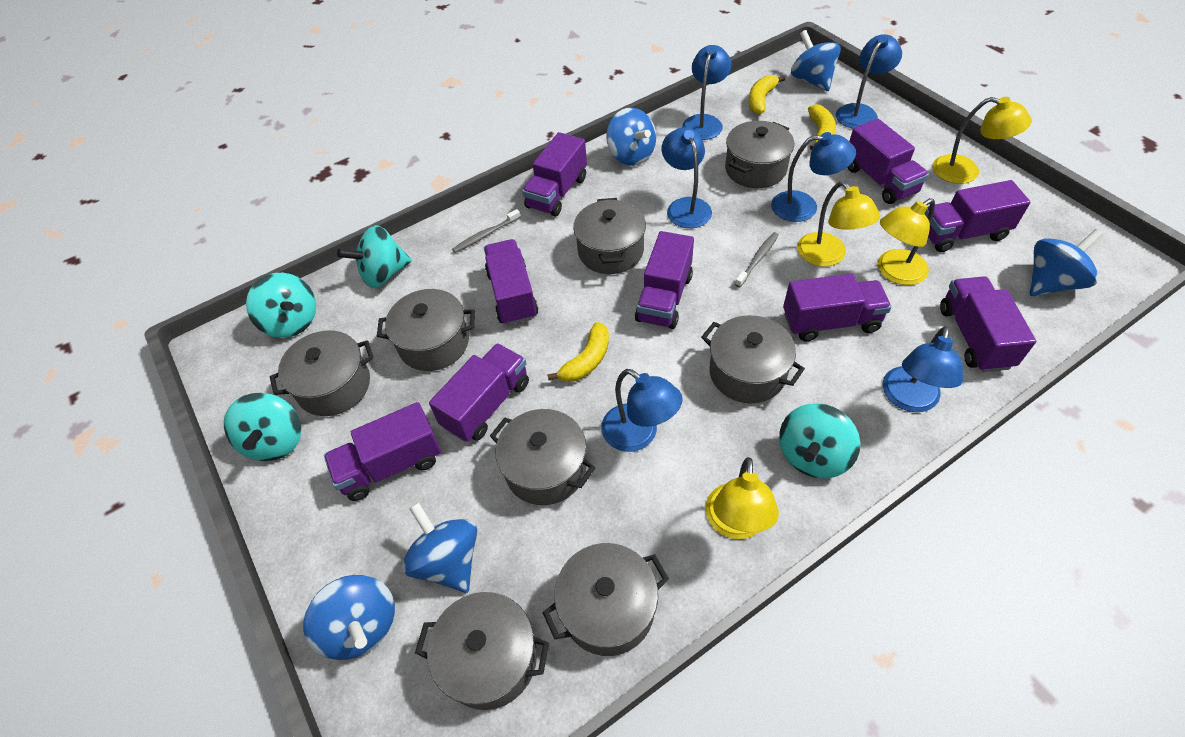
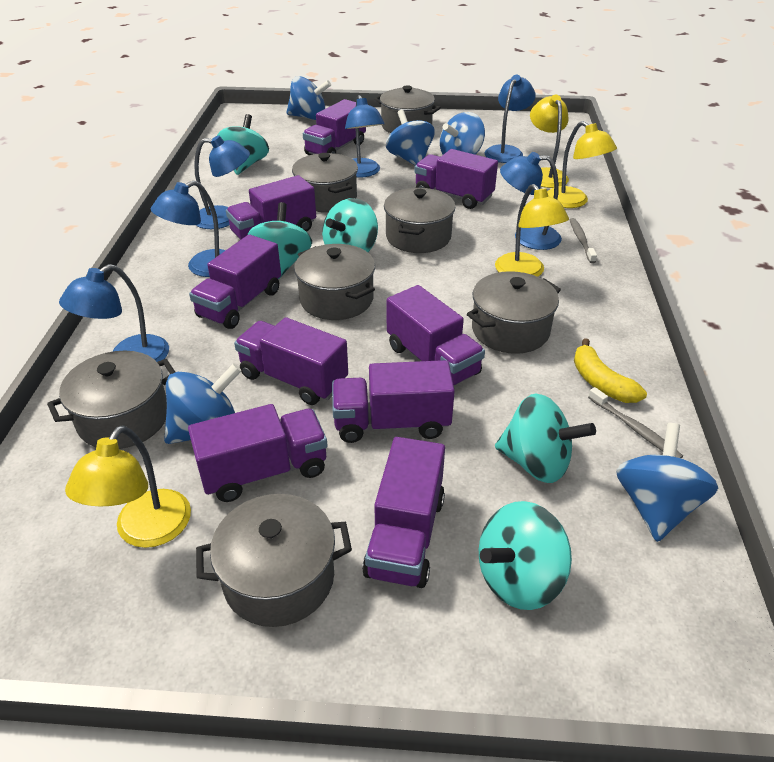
grey pot: [270,330,374,416] [377,289,475,371] [415,592,549,710] [490,409,595,505] [543,543,669,656] [573,198,646,274] [701,315,805,403] [725,121,794,188] = 8 -> [47,351,175,449] [196,494,352,627] [292,153,358,212] [294,244,375,320] [374,85,441,133] [384,188,455,253] [467,271,561,354] = 7
turquoise spinning top: [224,393,301,461] [246,273,316,338] [337,225,412,288] [779,403,861,478] = 4 -> [217,114,269,175] [247,202,312,279] [322,198,378,252] [479,501,572,610] [495,393,596,483] = 5
yellow banana: [547,322,609,382] [748,75,785,114] [808,104,836,150] = 3 -> [574,338,647,403] = 1

